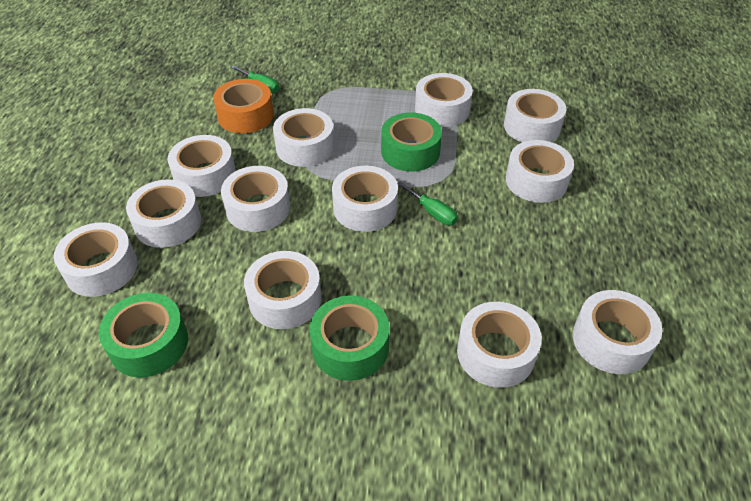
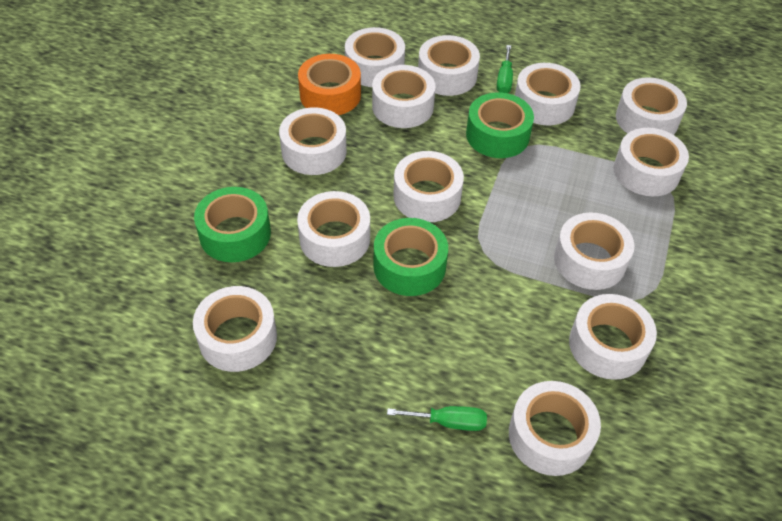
white tape: [54,222,137,297] [126,179,201,248] [168,135,236,197] [221,166,290,232] [244,251,321,329] [273,108,334,167] [332,166,398,232] [415,73,473,127] [457,302,542,388] [504,89,566,142] [506,140,574,203] [573,290,662,374] = 12 -> [193,286,277,372] [279,107,347,175] [297,191,370,267] [345,27,405,87] [372,65,436,128] [393,151,464,222] [418,35,480,96] [509,381,601,476] [515,63,581,125] [554,212,634,290] [569,294,657,380] [613,128,689,196] [616,77,687,135] = 13

